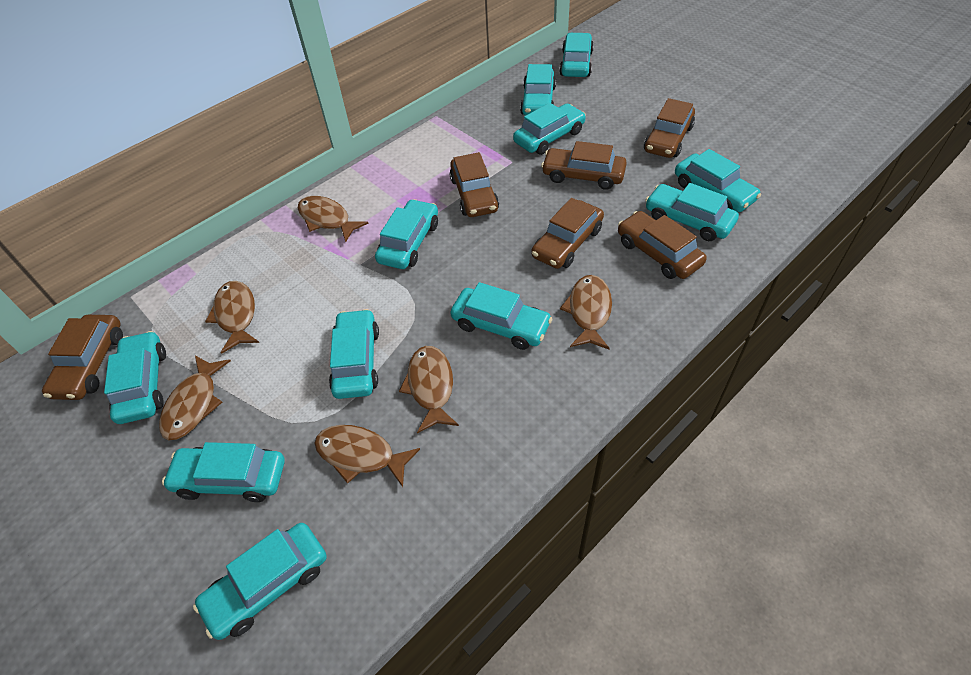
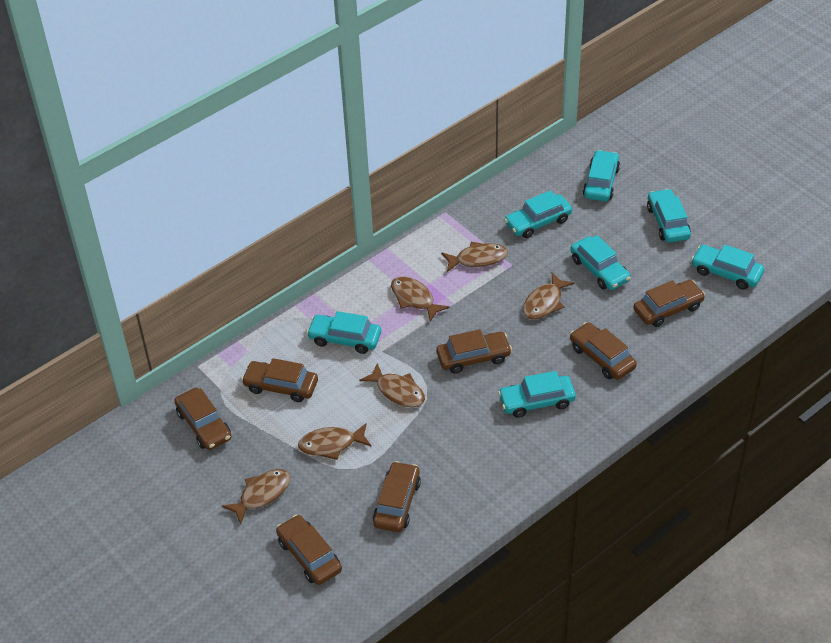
brown car: [42,315,123,400] [449,152,499,217] [531,198,604,269] [541,141,627,190] [618,211,707,279] [644,98,695,158] = 6 -> [174,388,231,450] [241,358,318,402] [276,515,342,585] [373,461,421,532] [436,329,512,374] [570,322,637,380] [634,280,705,327] = 7
turquoise car: [104,331,166,424] [162,442,285,502] [193,523,327,640] [329,309,379,399] [375,199,438,269] [450,282,553,350] [513,103,586,155] [520,64,556,116] [559,33,594,77] [645,183,739,241] [675,149,761,212] = 11 -> [307,311,381,354] [498,371,576,418] [504,190,572,238] [570,235,631,290] [583,150,620,201] [647,189,691,243] [691,244,764,290] = 7

